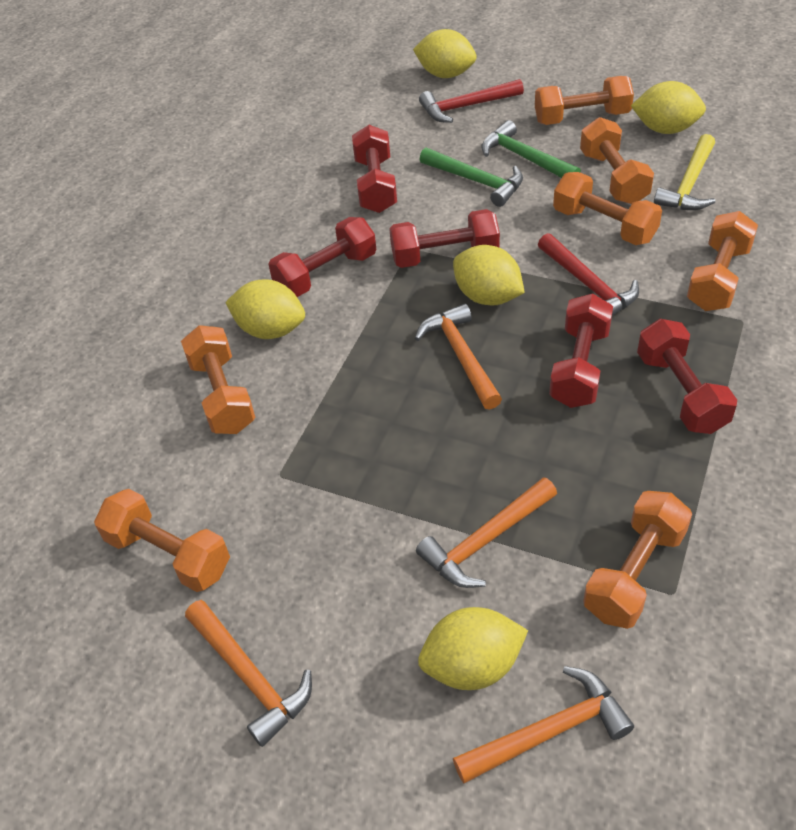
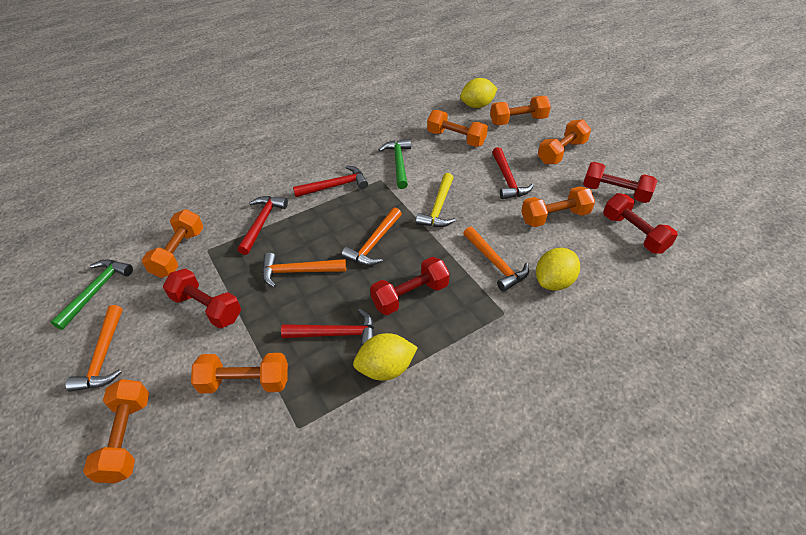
red dumbbell: [268,217,376,297] [352,125,397,213] [389,209,500,268] [549,293,613,408] [637,319,737,434] = 5 -> [163,268,241,328] [370,257,450,315] [583,162,657,203] [603,193,678,253] = 4
red hammer: [419,79,524,123] [538,233,639,316] = 2 -> [237,196,288,255] [281,309,374,347] [293,166,368,197] [492,147,534,200] = 4
yellow lemon: [225,279,305,339] [413,29,477,78] [418,607,528,690] [453,245,525,305] [631,81,706,134] = 5 -> [353,333,418,381] [460,78,498,108] [536,248,580,290] = 3

